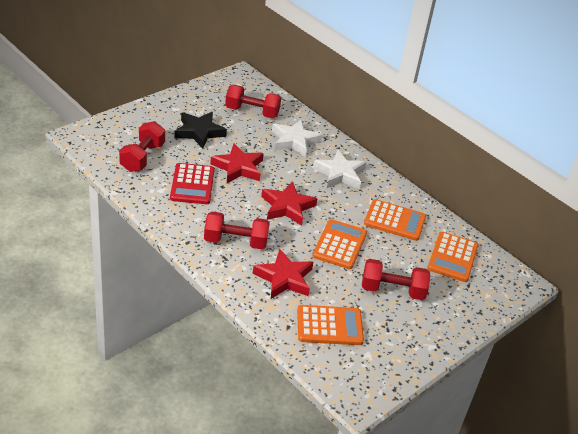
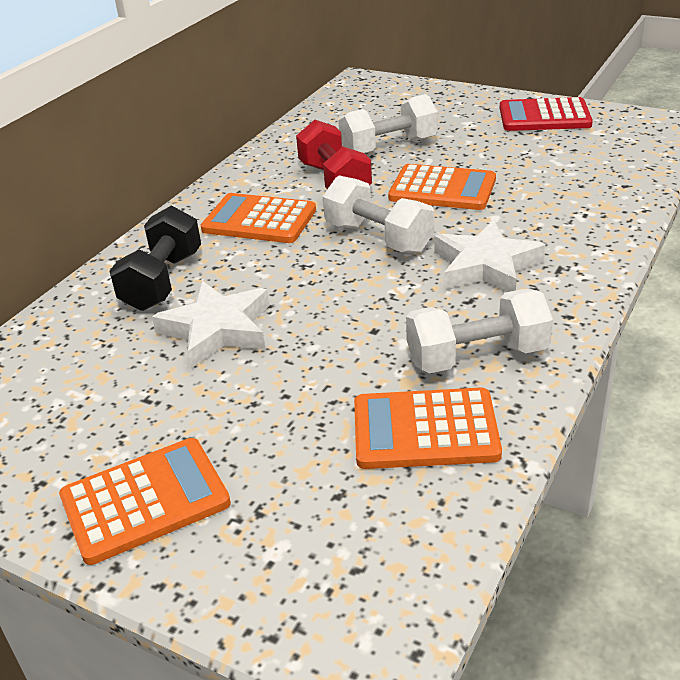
black dumbbell: none = 0 -> [109,206,201,311] = 1
black star: [174,112,227,149] = 1 -> none = 0
red dumbbell: [119,121,165,172] [204,212,270,249] [225,85,281,118] [362,259,431,300] = 4 -> [296,120,372,189] = 1
red star: [210,144,264,183] [253,249,313,299] [261,181,317,226] = 3 -> none = 0
white dumbbell: none = 0 -> [323,175,434,254] [338,94,438,153] [406,289,553,373] = 3

